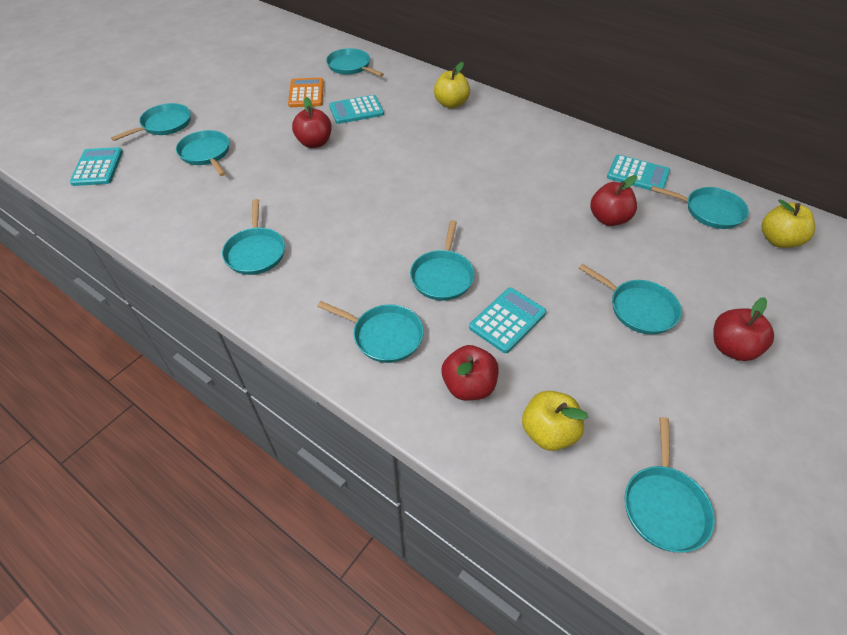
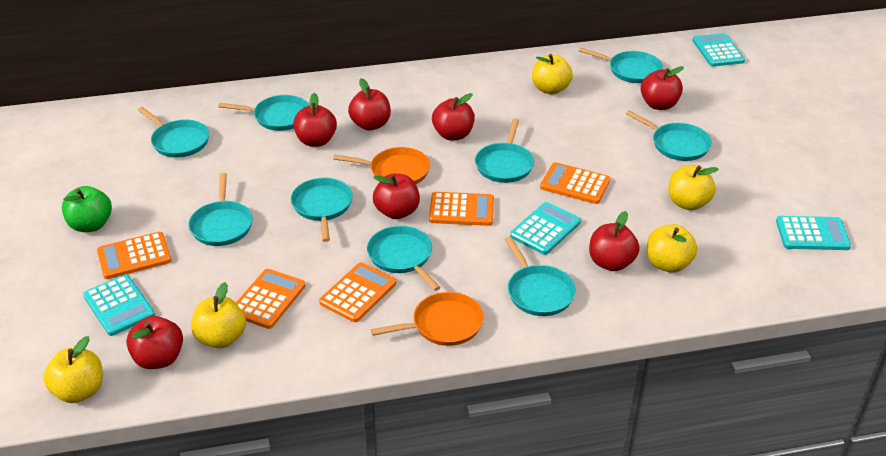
green apple: none = 0 -> [62,186,112,232] = 1
orange calculator: [288,78,324,107] = 1 -> [97,232,172,279] [236,269,306,329] [319,262,396,322] [429,192,494,226] [540,162,610,204] = 5
orange pan: none = 0 -> [333,147,430,184] [371,292,484,346] = 2
red apple: [292,97,332,148] [442,345,499,401] [590,175,637,226] [714,297,774,361] = 4 -> [126,316,183,369] [293,93,337,147] [348,78,391,130] [373,174,420,219] [432,93,475,140] [589,211,639,271] [641,66,684,110] = 7
yellow apple: [434,62,470,108] [522,391,588,451] [762,199,815,248] = 3 -> [43,336,103,403] [191,282,246,348] [532,54,573,95] [647,224,697,273] [668,165,718,210] = 5

